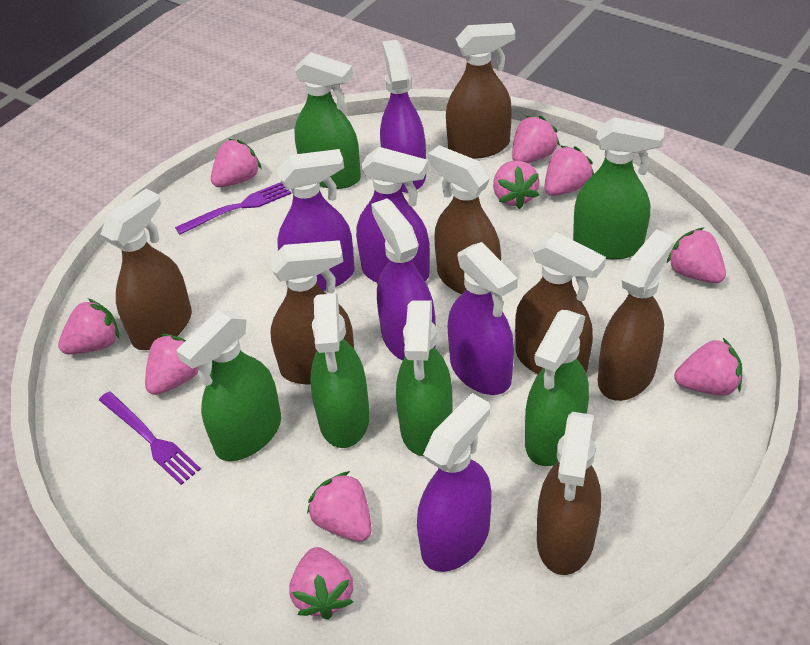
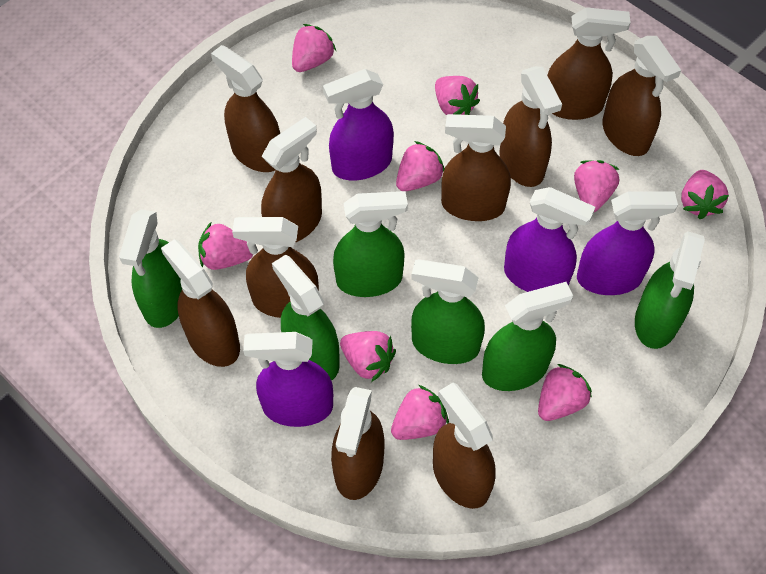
brown spray bottle: [100,189,192,350] [270,240,354,384] [428,145,501,294] [446,23,515,159] [515,232,606,374] [537,412,601,575] [598,229,674,401] = 7 -> [161,239,240,367] [211,45,280,172] [232,217,319,318] [261,117,322,243] [331,387,384,500] [433,382,496,509] [441,114,511,221] [499,66,562,187] [547,7,631,120] [602,36,681,156] = 10
pink strawberry: [58,298,119,354] [145,334,198,395] [211,139,262,187] [289,547,353,619] [307,471,372,542] [493,161,540,209] [512,116,560,163] [544,146,594,196] [666,228,726,283] [674,338,742,395] = 10 -> [198,221,253,270] [292,24,336,72] [340,331,396,382] [391,385,449,440] [396,141,445,192] [435,76,480,115] [538,364,592,421] [574,160,619,212] [681,170,729,219] = 9
purple fork: [99,391,201,485] [175,182,291,235] = 2 -> none = 0
purple spray bottle: [277,149,355,291] [356,147,430,283] [371,198,436,361] [380,40,426,193] [417,393,492,572] [448,242,518,395] = 6 -> [243,332,333,427] [323,69,394,180] [504,187,595,292] [577,191,678,295] = 4

